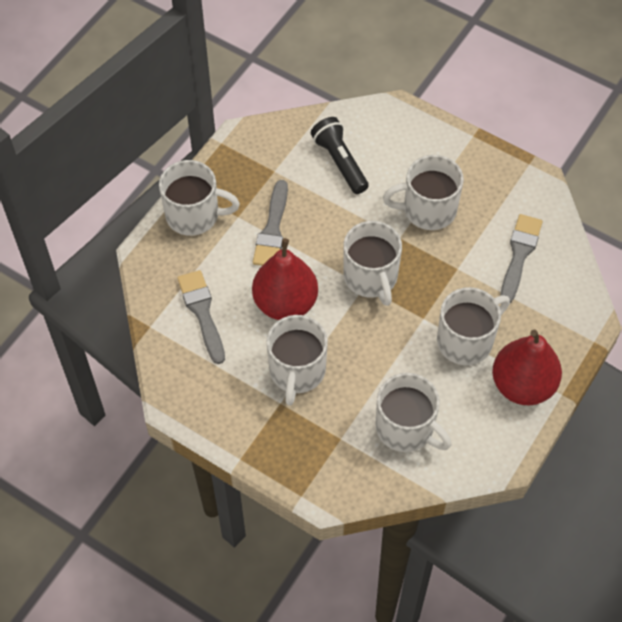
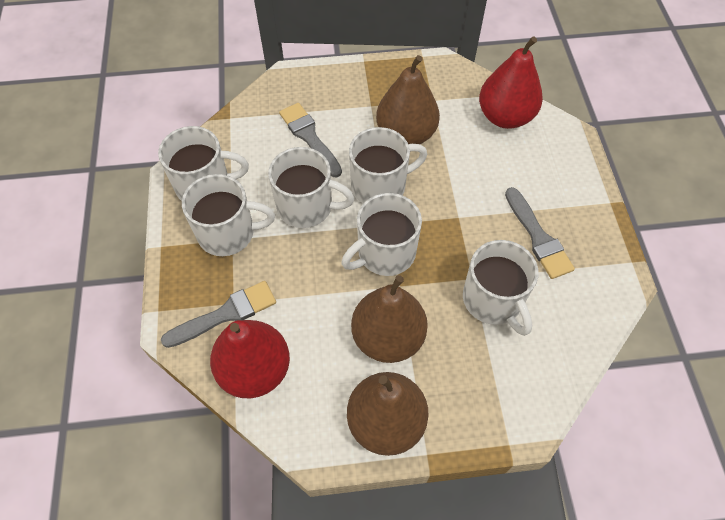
black flashlight: [311,117,369,194] = 1 -> none = 0
brown pear: none = 0 -> [347,372,428,456] [351,275,428,363] [376,55,440,144] = 3

